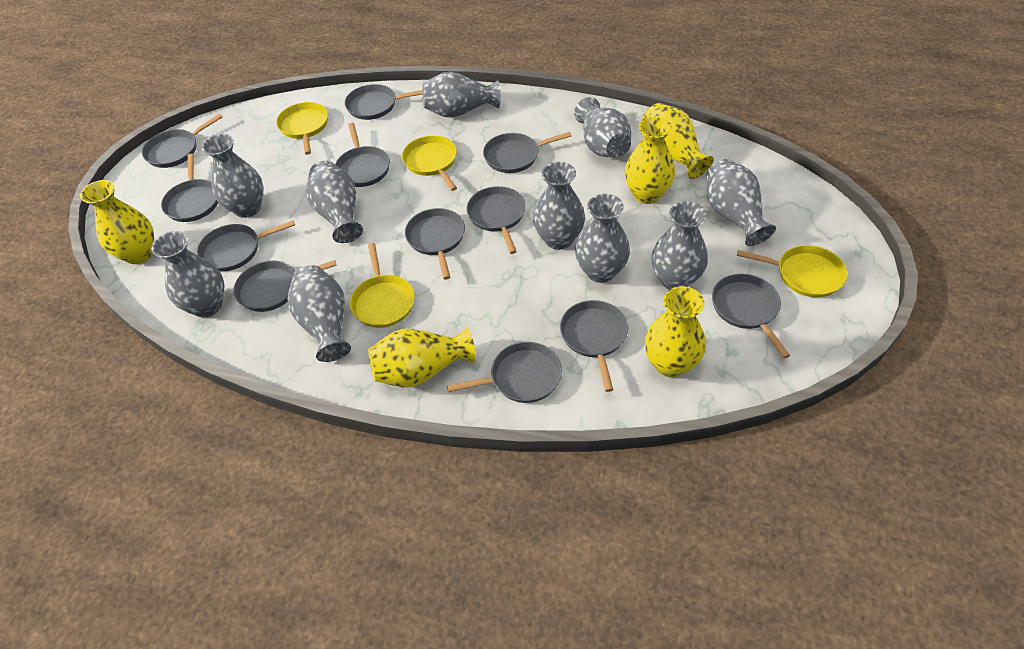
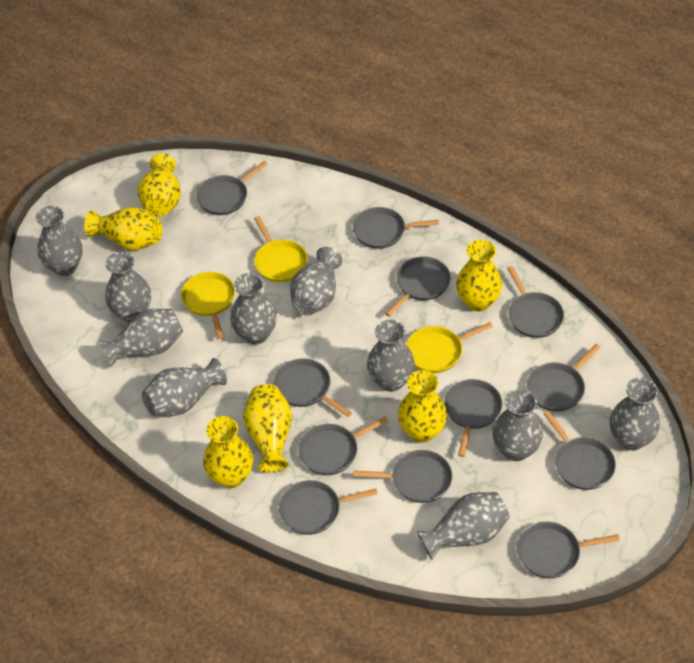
yellow pan: [276,102,328,155] [350,243,415,328] [402,135,457,191] [737,245,847,297] = 4 -> [181,272,235,339] [254,216,307,282] [406,322,493,373] = 3
yellow vase: [80,180,154,264] [368,328,475,388] [624,117,675,204] [642,103,714,179] [644,286,706,377] = 5 -> [84,207,163,251] [138,153,181,217] [203,416,253,488] [243,384,292,473] [398,370,447,442] [456,240,502,311] = 6

